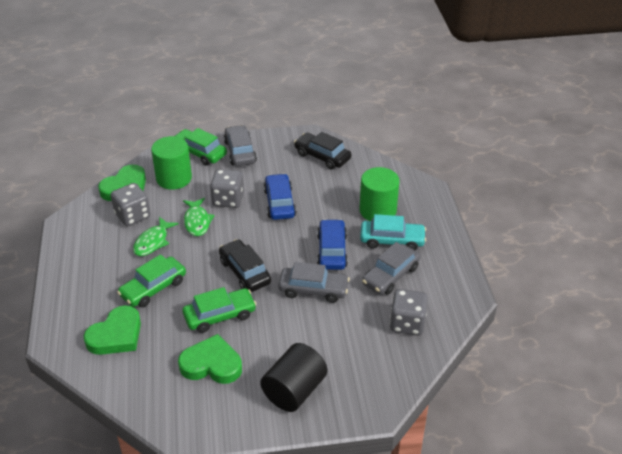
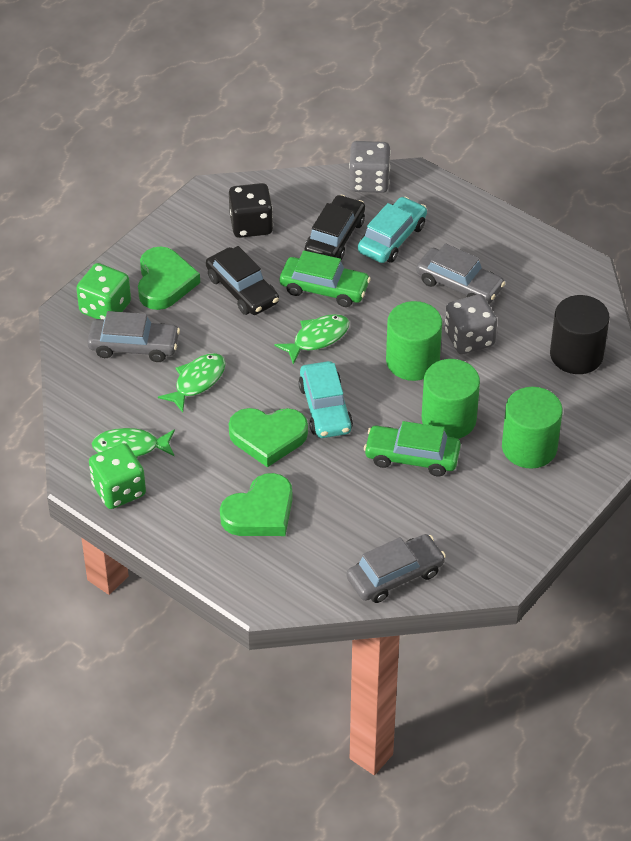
black dice: none = 0 -> [229,183,273,238] = 1
blue car: [264,173,296,220] [317,219,348,270] = 2 -> none = 0
green car: [117,254,186,307] [175,128,227,166] [182,287,257,333] = 3 -> [280,251,371,307] [364,421,461,477] = 2
green cylinder: [151,136,192,190] [359,167,399,221] = 2 -> [386,301,442,381] [422,359,480,439] [502,387,563,469] = 3
green dice: none = 0 -> [76,263,131,319] [89,443,146,509] = 2
green fish: [133,217,178,256] [183,198,215,236] = 2 -> [92,428,175,458] [158,353,226,413] [274,314,349,365] = 3
grey dice: [111,183,151,226] [210,169,244,208] [390,289,428,335] = 3 -> [349,141,391,193] [445,294,497,355] = 2
turquoise car: [360,214,426,250] = 1 -> [298,361,353,438] [358,197,427,263] = 2

